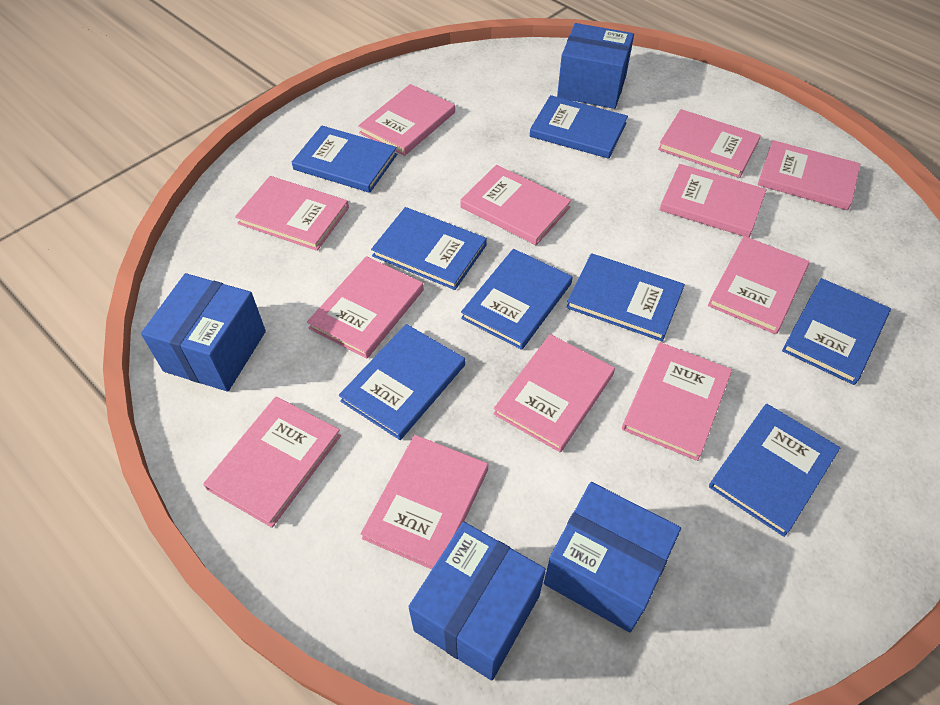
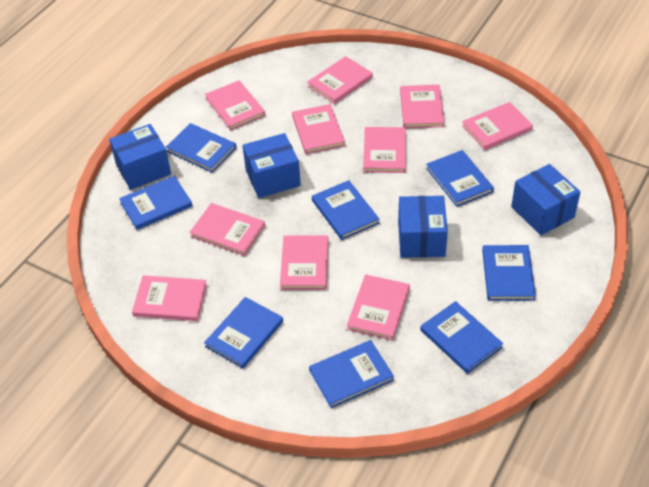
pink book: [203,396,341,528] [235,176,349,251] [307,256,424,359] [358,84,455,156] [360,435,488,569] [460,165,571,245] [493,334,615,452] [622,342,732,461] [658,109,761,178] [659,164,767,237] [708,236,810,334] [758,140,861,210] = 12 -> [132,275,207,321] [189,203,265,256] [205,80,265,131] [280,235,328,290] [292,104,345,154] [307,56,373,104] [347,274,410,341] [363,127,406,173] [400,85,445,128] [462,102,533,150] = 10

